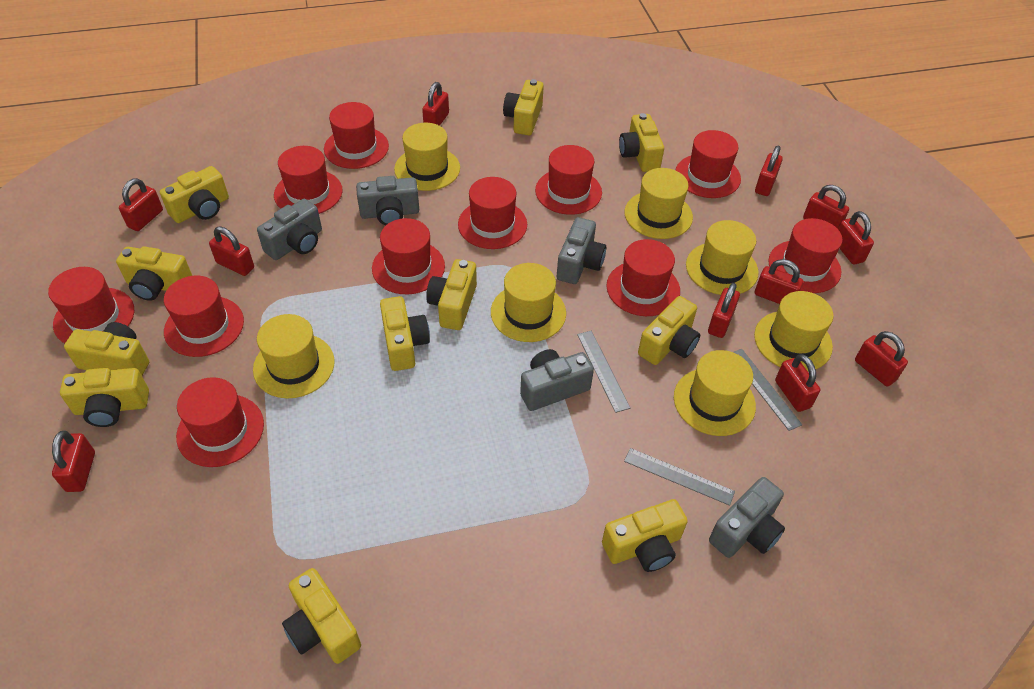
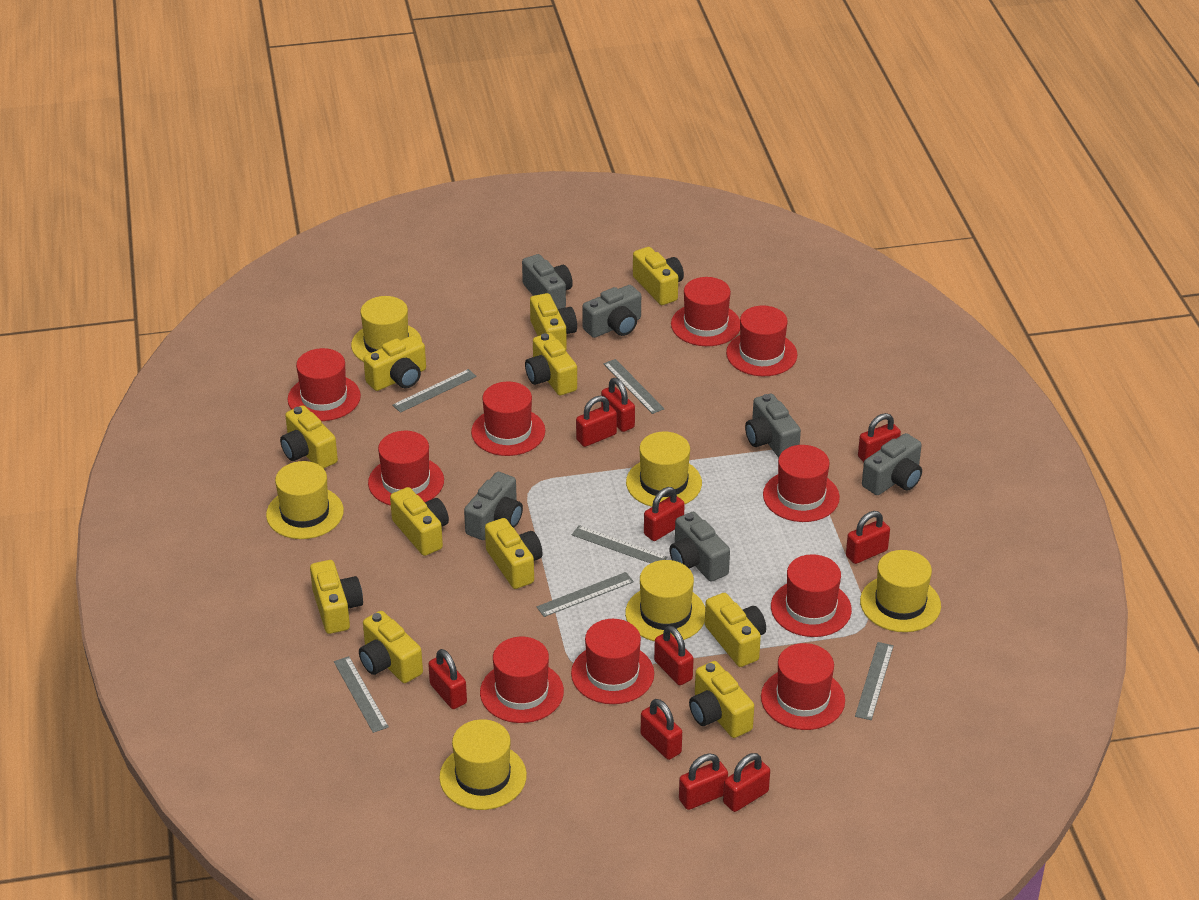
grey camera: [257,199,322,260] [356,176,419,225] [520,349,594,411] [557,217,606,284] [709,477,785,558] = 5 -> [464,472,523,540] [522,254,573,309] [582,285,641,338] [669,512,730,582] [745,394,801,458] [862,433,922,495] = 6
grey ruler: [577,331,630,413] [624,448,735,506] [734,349,802,431] = 3 -> [334,656,389,733] [392,369,477,413] [537,572,634,617] [572,525,668,563] [603,359,665,414] [855,642,894,720] = 6
red hat: [48,267,134,343] [164,276,244,357] [176,377,264,467] [274,146,343,214] [324,102,389,169] [372,218,445,294] [458,177,527,249] [535,145,602,215] [606,239,680,316] [676,130,741,198] [768,218,843,293] = 11 -> [288,348,361,421] [368,431,444,506] [471,382,545,456] [480,637,564,723] [571,619,654,704] [671,277,740,346] [726,306,798,376] [761,643,845,730] [763,445,840,522] [771,554,852,637] = 10
red padlock: [52,431,95,492] [119,178,163,231] [209,226,254,276] [422,82,449,126] [708,283,740,338] [755,146,783,196] [755,259,803,304] [775,354,820,412] [803,185,849,229] [838,211,874,265] [855,331,908,386] = 11 -> [428,649,467,709] [576,396,617,447] [601,378,635,432] [641,699,682,760] [644,487,685,541] [654,626,694,685] [679,753,728,810] [723,753,770,812] [846,511,890,564] [858,413,901,462] = 10
yellow hat: [253,314,335,398] [394,123,460,191] [491,263,566,342] [625,168,693,239] [674,350,756,436] [686,220,759,295] [754,291,834,371] = 7 -> [266,461,344,539] [351,296,422,362] [439,719,527,810] [625,560,705,641] [626,432,702,507] [860,550,941,632] = 6

